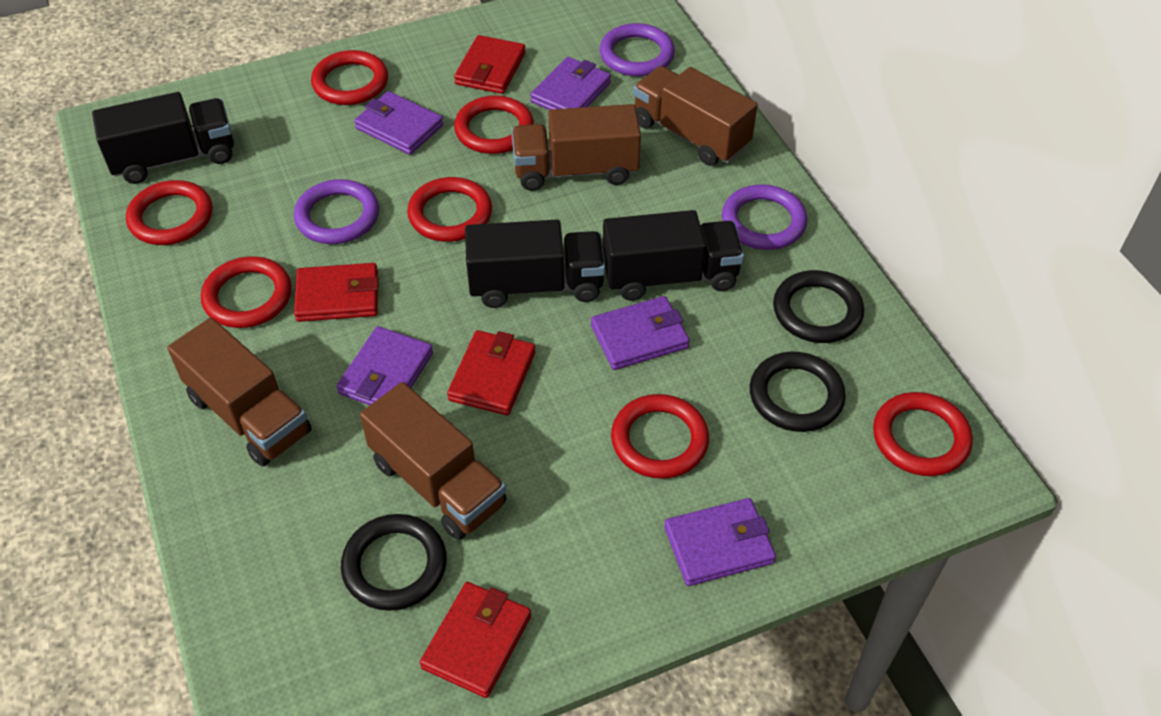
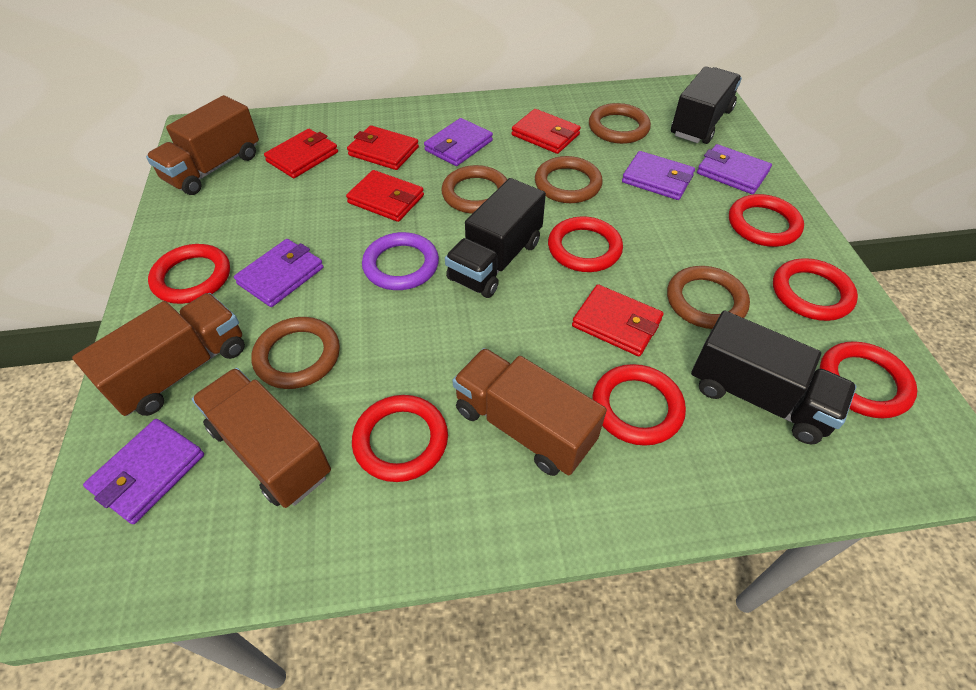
black ring: [341,514,447,611] [750,352,846,432] [773,270,864,343] = 3 -> none = 0
brown ring: none = 0 -> [251,317,340,389] [441,165,507,214] [535,156,603,203] [589,103,651,144] [667,266,750,329] = 5
purple ring: [294,179,379,244] [600,23,675,76] [722,184,807,250] = 3 -> [362,232,439,290] = 1
red wallet: [294,263,378,322] [420,582,531,698] [447,330,535,415] [454,35,526,94] = 4 -> [264,129,338,178] [346,170,424,222] [347,125,419,170] [512,109,581,154] [572,284,664,356] = 5

